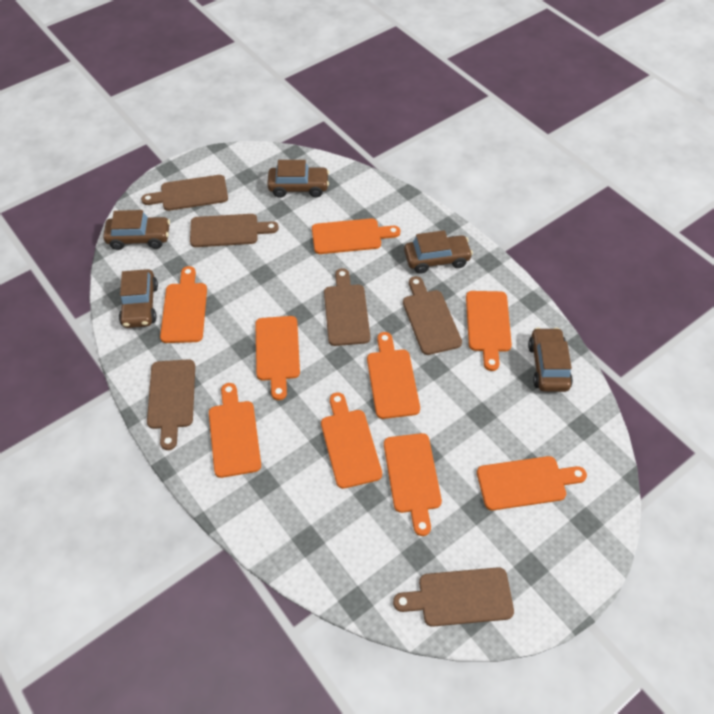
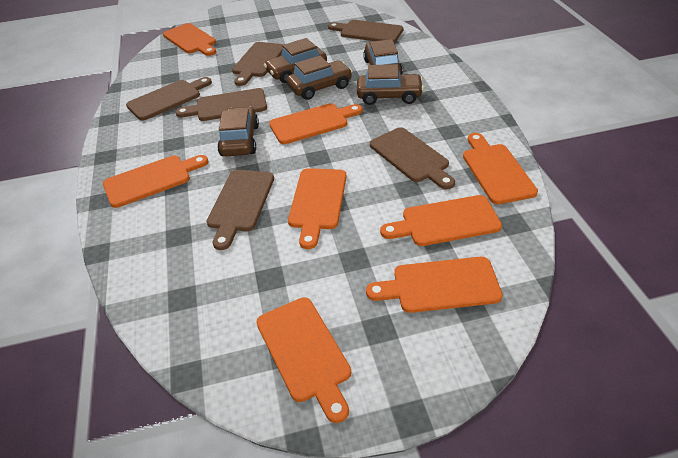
orange cutting board: [160,266,207,343] [209,383,261,478] [255,316,300,400] [312,218,400,254] [321,392,382,489] [367,332,420,419] [384,433,442,536] [466,291,512,371] [477,456,587,510] = 9 -> [103,155,209,208] [163,23,216,56] [257,297,351,423] [269,103,363,144] [288,168,346,249] [366,257,503,313] [380,195,502,246] [463,133,538,204] = 8

